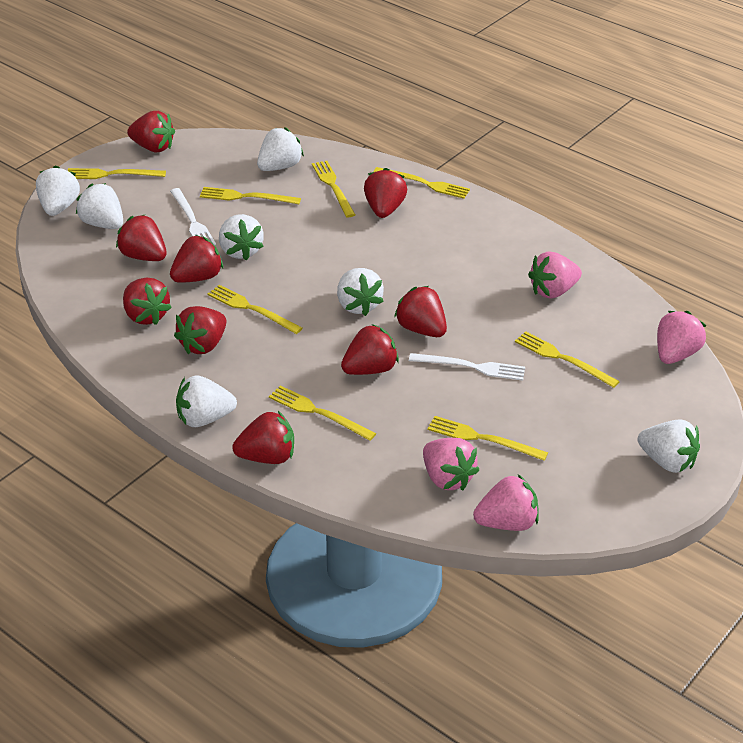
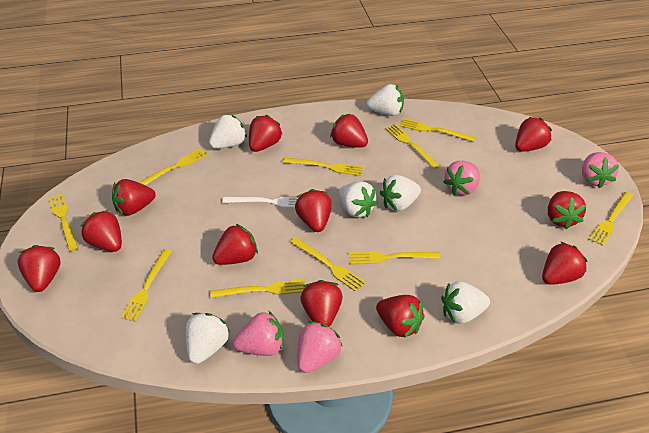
red strawberry: [116,215,167,261] [123,278,172,325] [127,111,175,152] [170,235,223,283] [174,306,226,354] [232,411,294,464] [341,324,399,375] [364,168,407,218] [394,286,447,337] = 9 -> [18,245,61,292] [81,210,122,252] [112,179,156,216] [212,224,258,265] [249,115,283,152] [295,189,332,232] [300,280,343,327] [330,114,368,148] [376,295,425,338] [515,117,552,152] [542,242,588,285] [548,191,586,229] = 12
white fork: [170,188,216,245] [409,353,525,381] = 2 -> [223,197,298,208] = 1
white strawberry: [36,165,80,216] [76,183,123,229] [176,375,237,427] [219,214,264,260] [257,127,304,171] [337,268,384,316] [638,419,700,473] = 7 -> [186,313,230,364] [209,114,247,149] [339,182,378,217] [367,84,404,116] [380,175,421,211] [441,281,490,324] = 6
yellow fork: [68,168,166,179] [200,187,301,204] [208,285,303,334] [269,385,376,441] [312,161,355,218] [373,167,470,199] [427,416,548,461] [515,331,620,388] = 8 -> [49,194,78,252] [121,249,172,322] [139,148,208,185] [210,279,306,298] [283,158,363,176] [291,237,366,291] [349,252,441,265] [385,124,440,169] [399,118,475,142] [589,192,633,246] = 10

